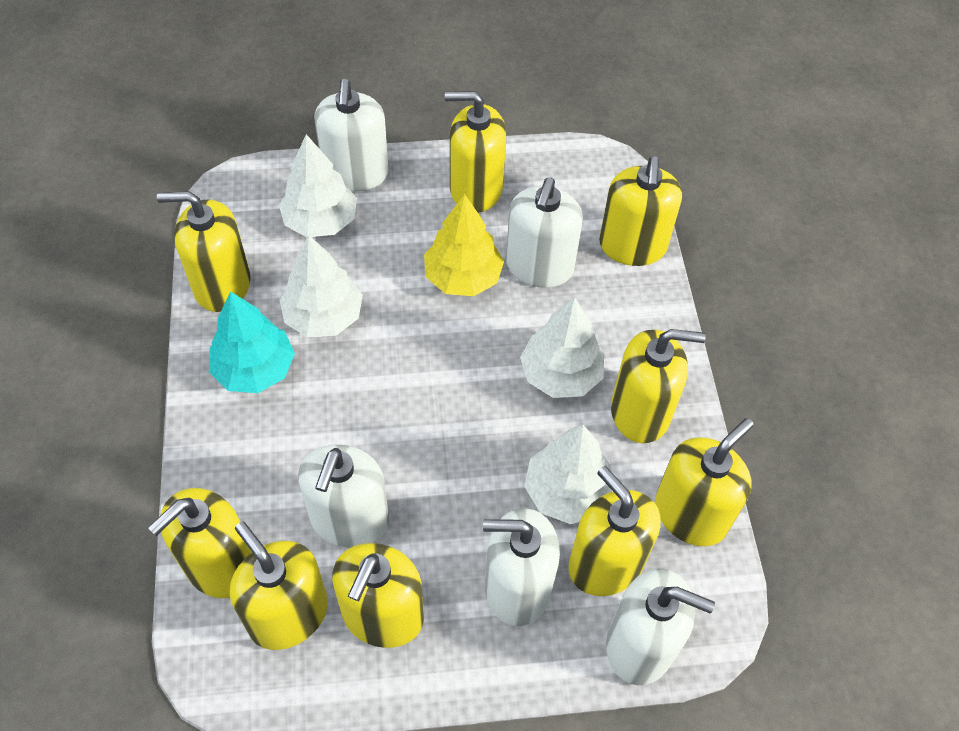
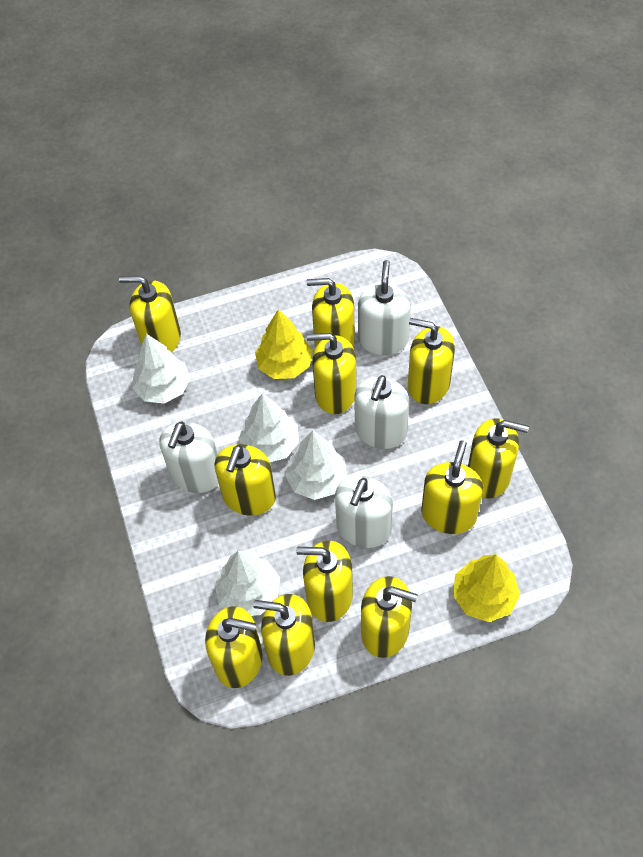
turquoise tree: [209,291,295,393] = 1 -> none = 0
white soap dispenser: [298,445,389,548] [314,79,389,192] [483,508,560,626] [506,178,583,288] [606,568,715,685] = 5 -> [159,422,219,493] [335,476,393,548] [354,375,409,449] [358,260,411,355] = 4
yellow soap dispenser: [148,488,252,598] [157,191,251,312] [230,522,328,650] [332,543,424,648] [445,91,506,213] [569,466,661,596] [599,156,682,266] [611,329,706,443] [655,418,754,546] = 9 -> [119,276,181,352] [205,606,263,688] [215,444,276,515] [253,594,315,676] [296,540,353,622] [307,278,355,347] [307,333,356,414] [361,576,418,658] [408,318,455,404] [421,440,483,534] [468,418,529,498] = 11
yellow tree: [424,194,504,296] = 1 -> [255,309,313,379] [453,554,520,622] = 2

